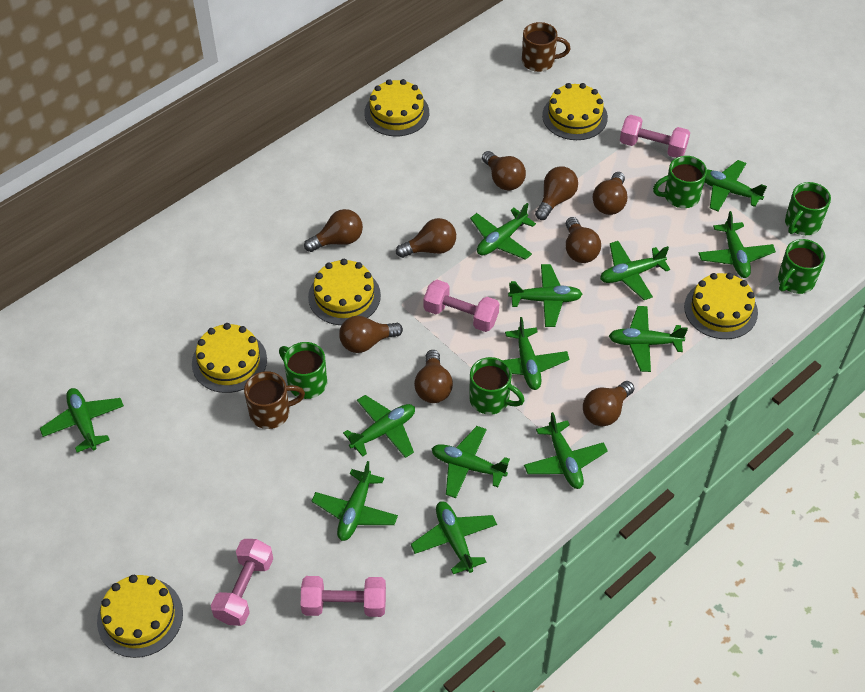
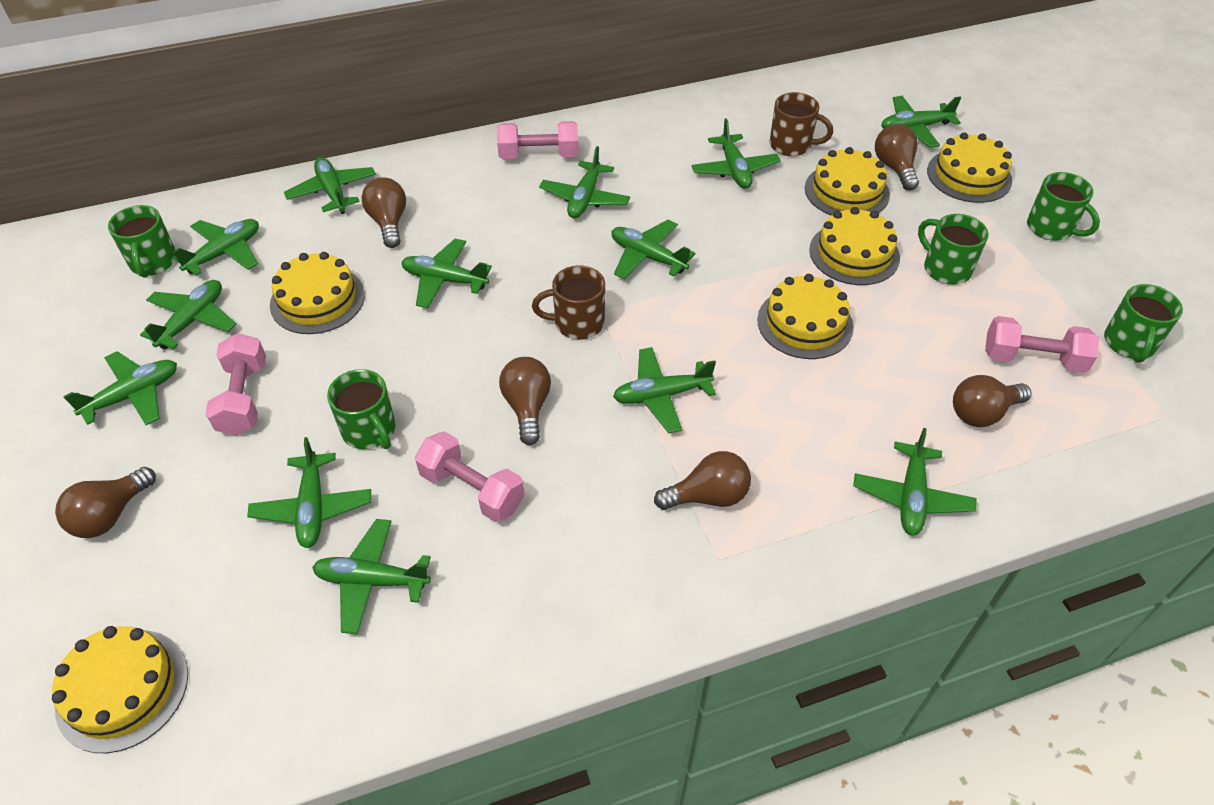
brown light bulb: [304,209,363,252] [339,316,403,353] [396,218,456,258] [414,350,453,403] [482,151,526,191] [535,166,578,220] [565,217,601,263] [583,381,634,426] [593,172,627,215] = 9 -> [55,467,156,538] [361,177,406,248] [499,357,551,445] [654,451,751,510] [875,124,919,191] [953,375,1032,427] = 6

